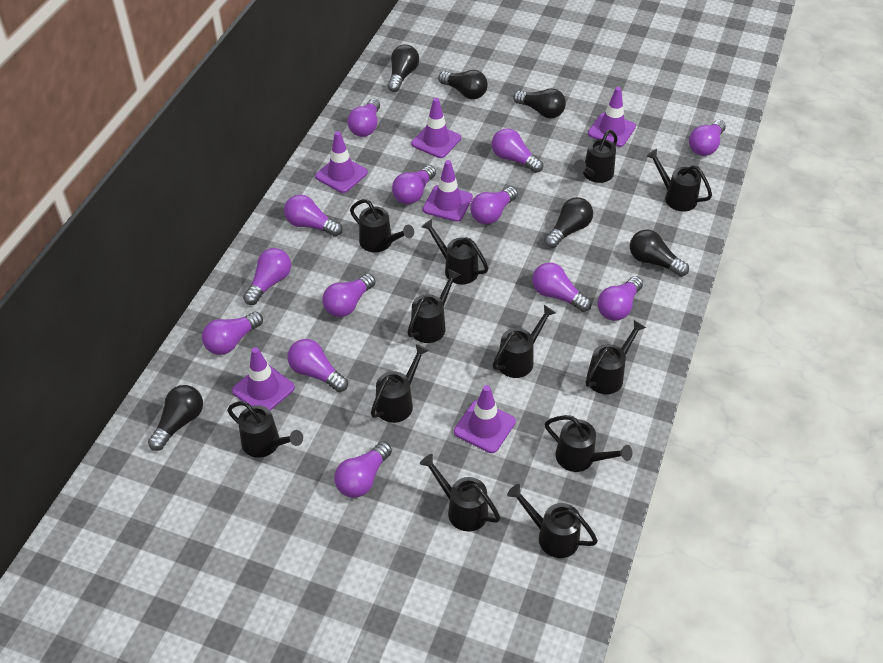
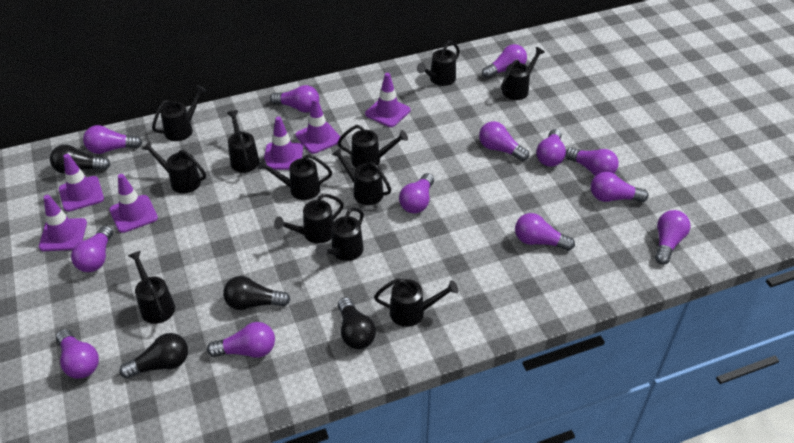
black light bulb: [148,385,203,451] [388,44,419,92] [438,70,488,99] [513,88,566,118] [544,197,593,248] [630,230,689,277] = 6 -> [50,145,111,174] [119,333,188,379] [223,276,290,310] [338,297,376,349] = 4

